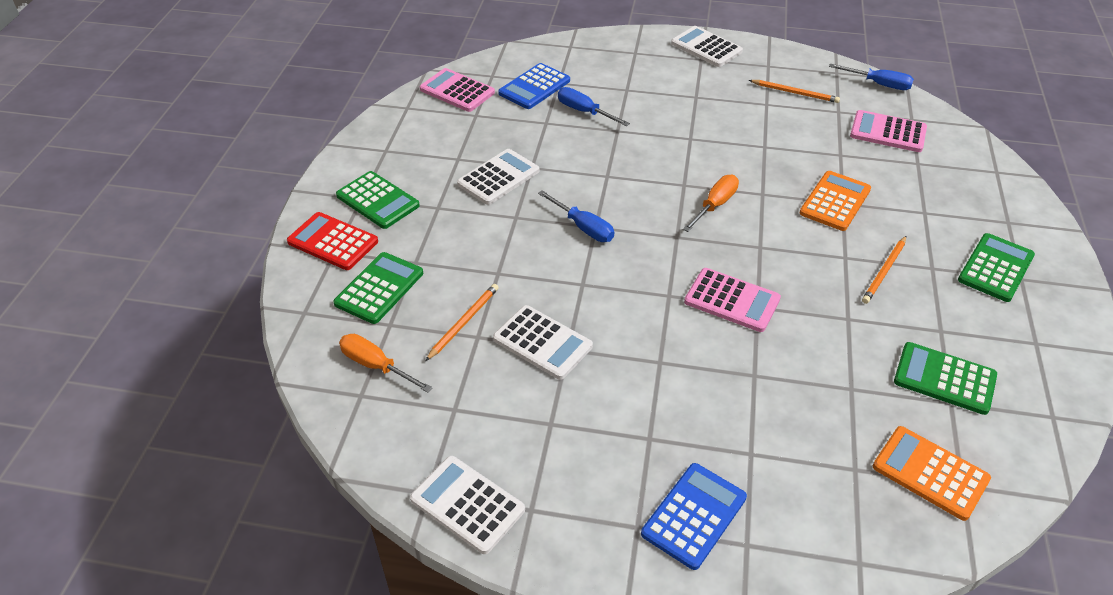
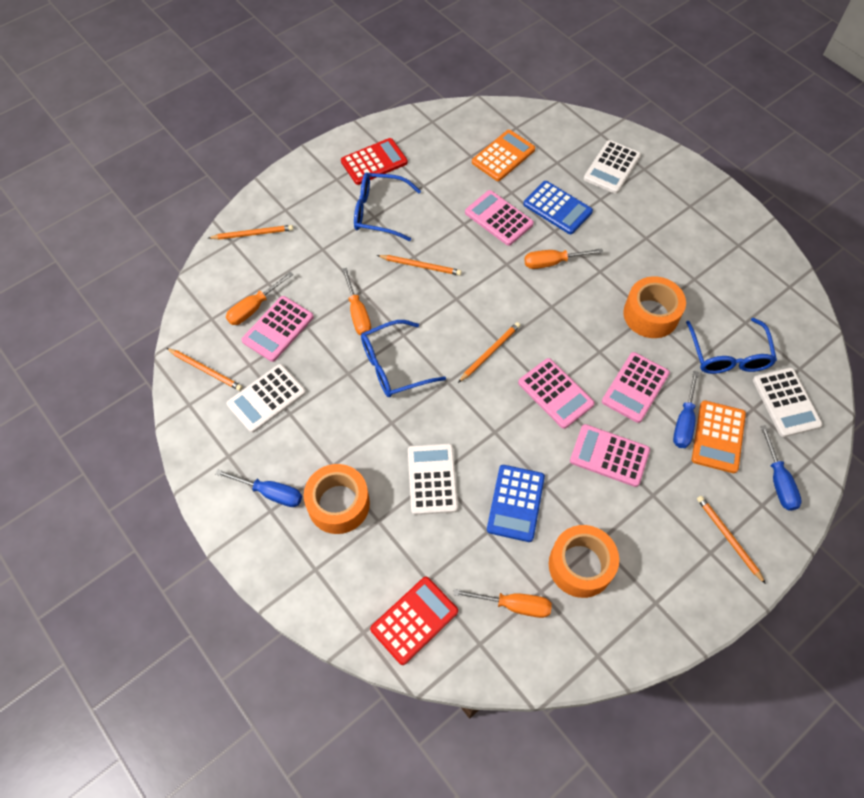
blue glasses: none = 0 -> [354,173,421,241] [361,320,446,397] [686,318,777,374] = 3
green calculator: [333,252,423,324] [336,171,420,229] [894,342,997,415] [958,233,1035,302] = 4 -> none = 0
orange pencil: [425,284,499,361] [749,80,840,103] [862,236,906,304] = 3 -> [167,348,243,391] [208,225,293,240] [377,255,462,276] [458,322,520,383] [697,496,766,584] = 5
orange screwdriver: [339,334,432,393] [683,175,739,232] = 2 -> [226,272,293,325] [342,268,371,335] [453,589,552,618] [524,248,603,269] = 4
orange tape: none = 0 -> [304,464,370,534] [549,525,619,598] [623,276,686,338] = 3
pink calculator: [420,68,495,112] [684,268,781,332] [850,110,927,152] = 3 -> [241,296,314,362] [465,190,534,246] [518,358,595,429] [570,424,650,487] [602,352,670,423] = 5
red calculator: [287,212,378,270] = 1 -> [341,138,408,185] [370,577,458,665] = 2

